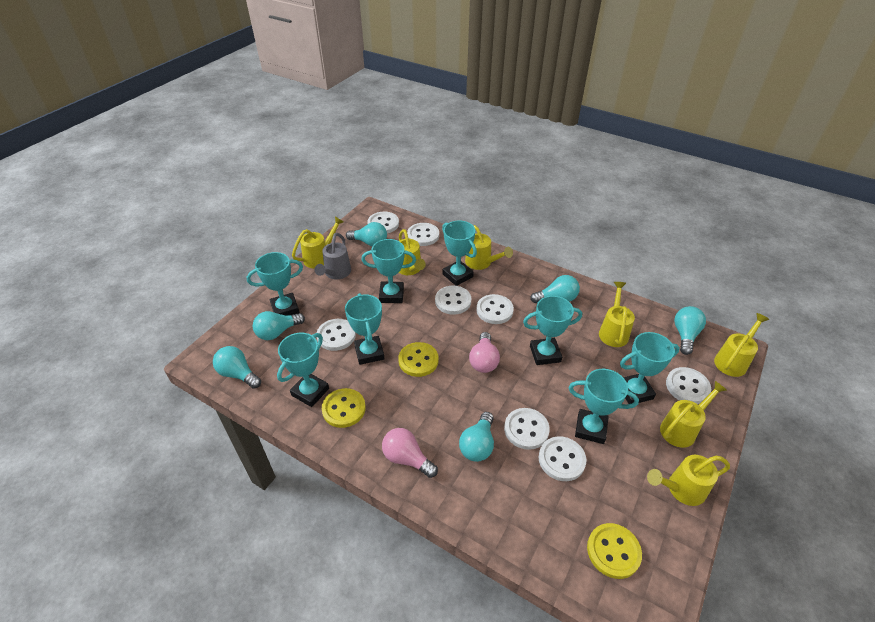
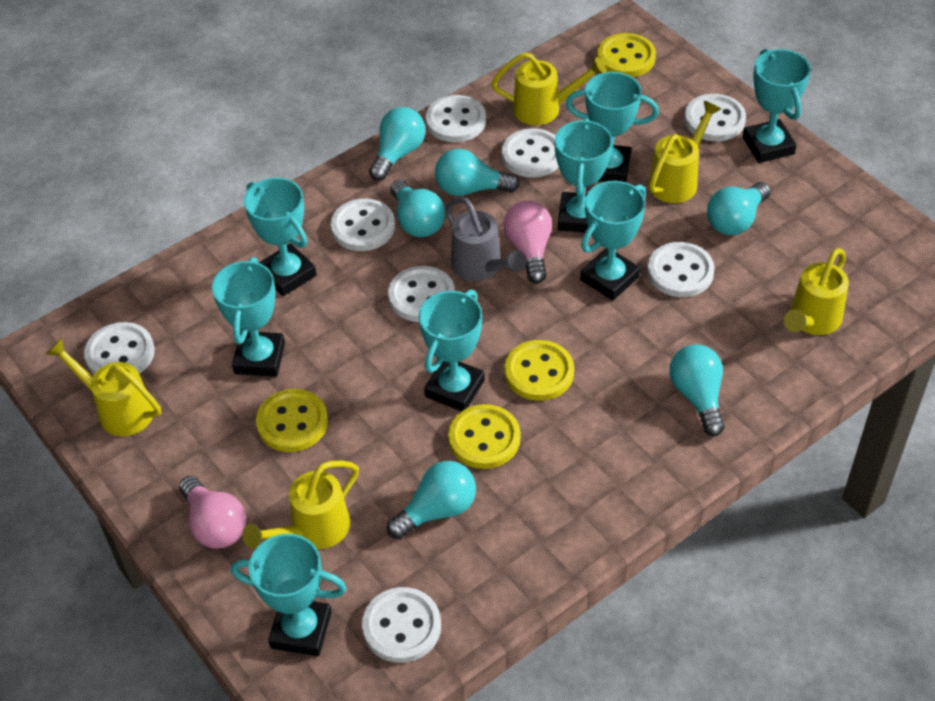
yellow button: [322,388,366,428] [398,342,439,377] [587,523,642,579] = 3 -> [256,389,328,452] [448,404,520,469] [504,340,574,401] [597,33,656,77] = 4
yellow watering can: [292,217,344,268] [399,229,426,275] [465,225,513,270] [599,282,635,347] [647,455,730,506] [660,381,727,448] [714,313,769,377] = 7 -> [46,338,161,436] [243,460,359,549] [491,52,607,125] [649,101,721,203] [784,248,849,335] = 5

